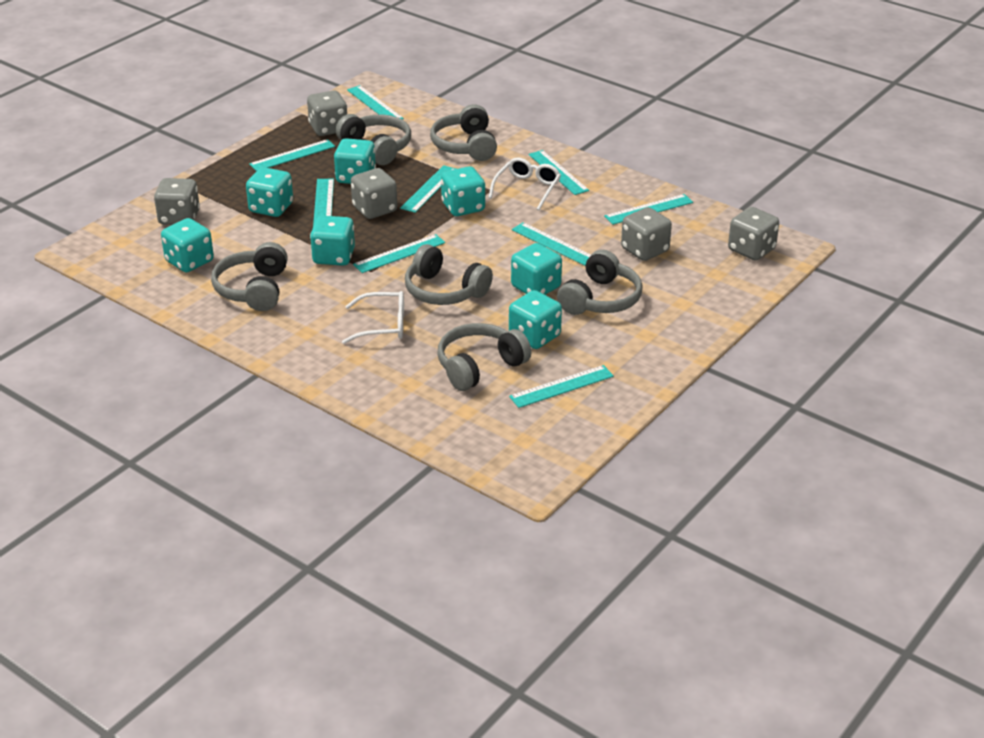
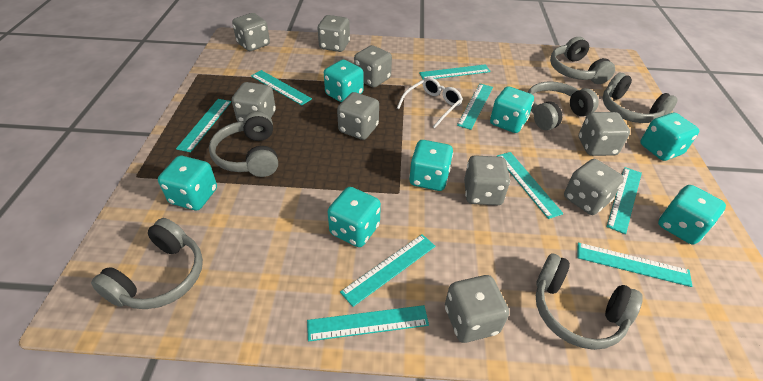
grey dice: [154,178,200,225] [307,90,347,136] [351,168,397,219] [621,207,672,261] [728,207,779,261] = 5 -> [232,13,270,51] [232,82,276,122] [317,15,350,52] [337,92,379,140] [354,45,392,87] [445,275,509,343] [464,155,510,205] [564,159,624,215] [579,112,630,156] = 9
white glasses: [342,291,404,344] [489,157,561,210] = 2 -> [397,77,463,128] = 1

